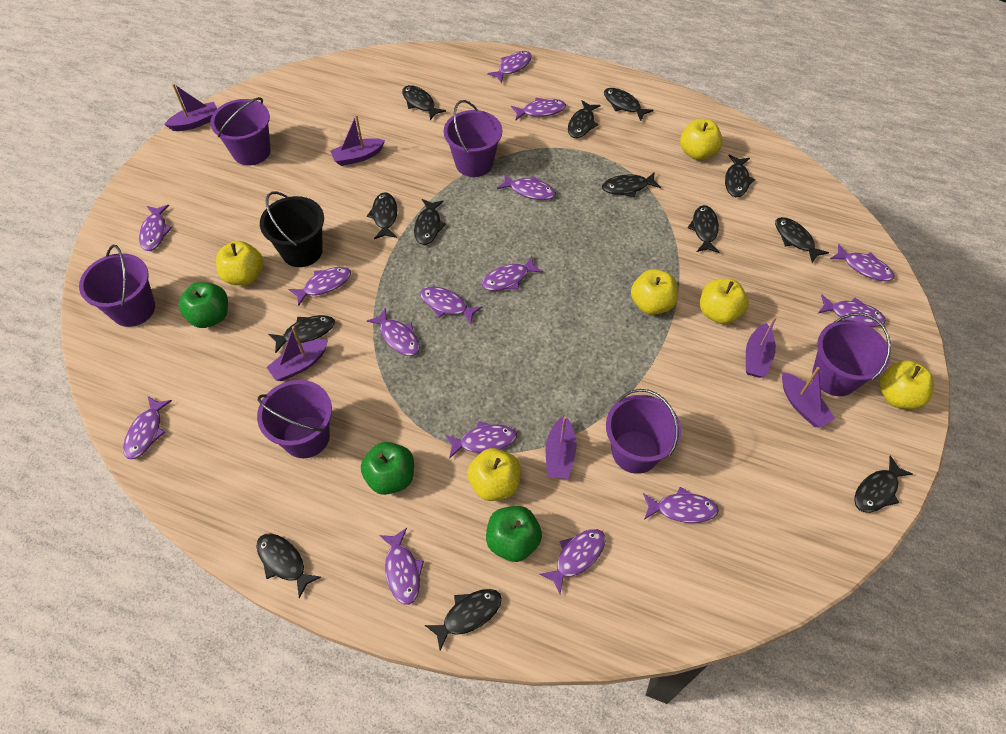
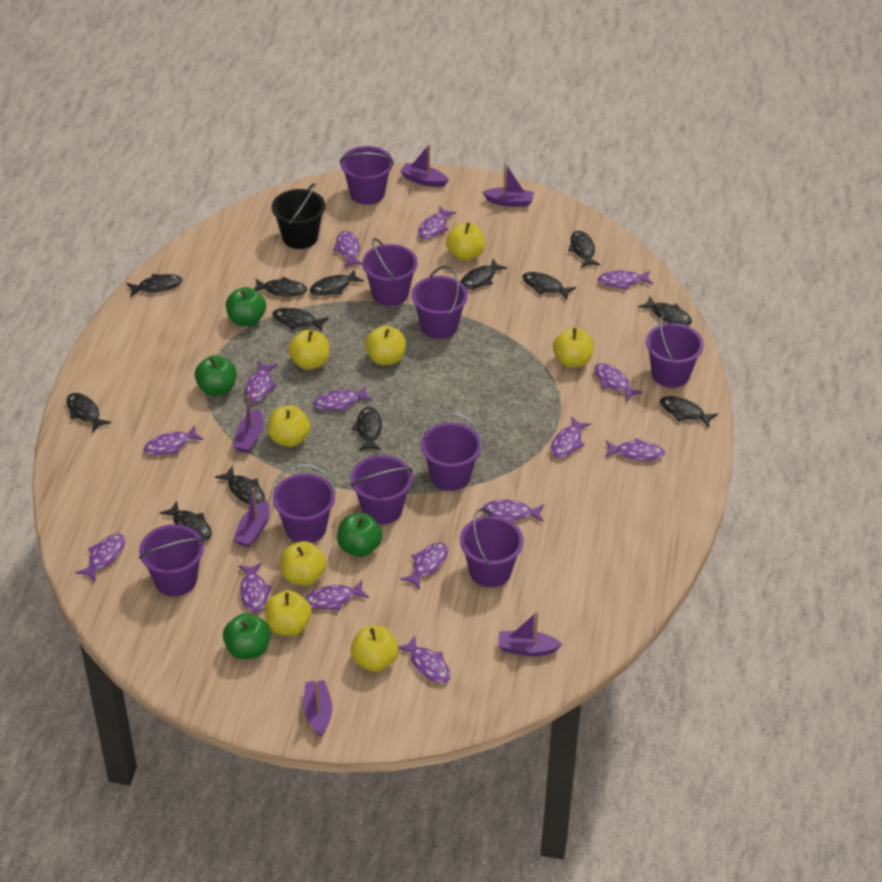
green apple: [178,282,228,328] [361,442,414,495] [486,506,542,562] = 3 -> [195,355,237,396] [223,613,271,659] [226,287,266,326] [337,513,382,557] = 4
purple bucket: [79,245,155,327] [210,97,271,166] [257,380,332,458] [444,100,502,177] [606,389,681,474] [812,313,891,396] = 6 -> [139,524,204,596] [272,464,336,543] [340,146,394,205] [351,455,413,524] [362,238,418,306] [411,266,468,339] [420,413,482,491] [460,508,524,587] [646,315,704,388] = 9
yellow apple: [216,241,263,285] [467,448,521,501] [631,269,678,315] [680,119,723,160] [700,279,749,324] [879,360,934,409] = 6 -> [265,590,312,636] [268,405,311,447] [281,541,326,586] [288,330,329,370] [351,626,399,672] [365,325,406,365] [446,223,485,261] [553,328,594,368] = 8

